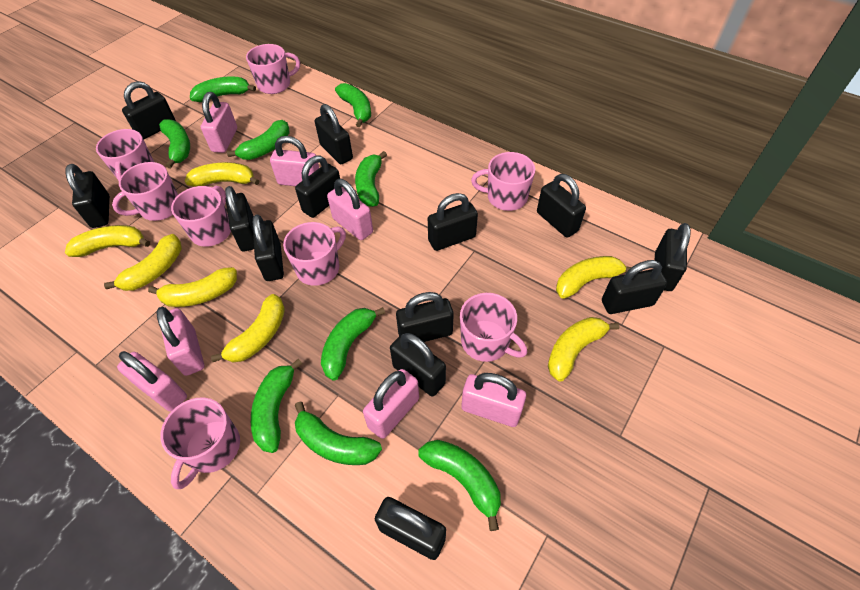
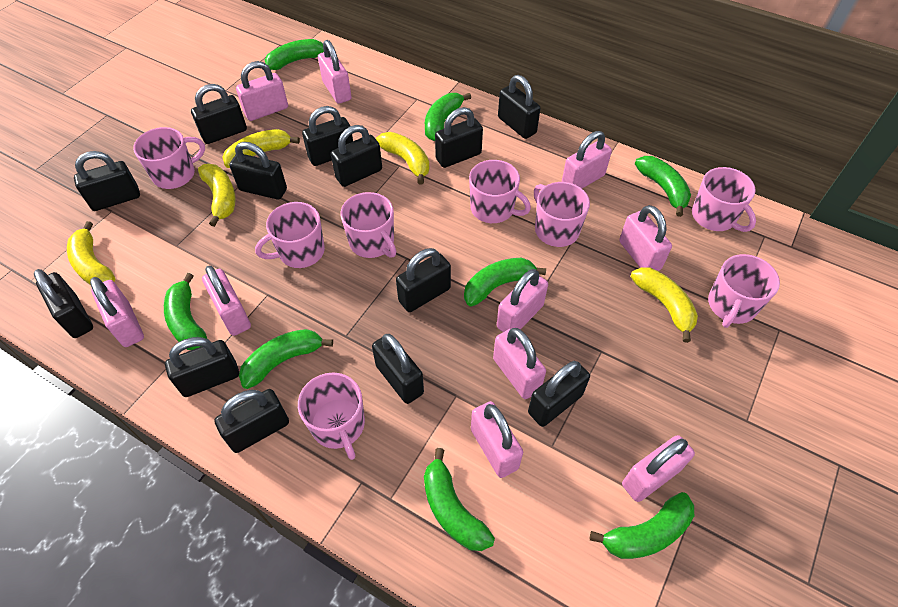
green banana: [159,119,190,169] [190,76,256,102] [227,120,290,160] [251,359,302,453] [295,402,382,465] [321,307,385,381] [335,83,371,127] [355,151,387,207] [418,440,501,531] = 9 -> [164,273,207,350] [239,329,333,389] [265,39,324,70] [424,448,495,551] [425,93,471,141] [464,258,546,307] [590,492,694,559] [635,156,691,217] = 8
pink padlock: [117,351,187,412] [156,307,204,376] [201,92,237,153] [270,136,319,186] [327,179,373,240] [363,369,419,439] [461,373,526,427] = 7 -> [90,277,144,347] [202,265,251,336] [236,61,288,121] [318,40,352,104] [471,401,523,478] [493,328,546,399] [497,269,548,332] [562,131,612,189] [619,205,672,271] [622,435,695,502] = 10
yellow banana: [65,225,150,257] [104,234,182,291] [148,267,237,307] [185,162,259,187] [211,294,285,362] [548,317,620,381] [556,256,632,299] = 7 -> [67,221,115,285] [198,164,236,227] [222,129,300,168] [376,132,429,185] [631,267,698,343] = 5

